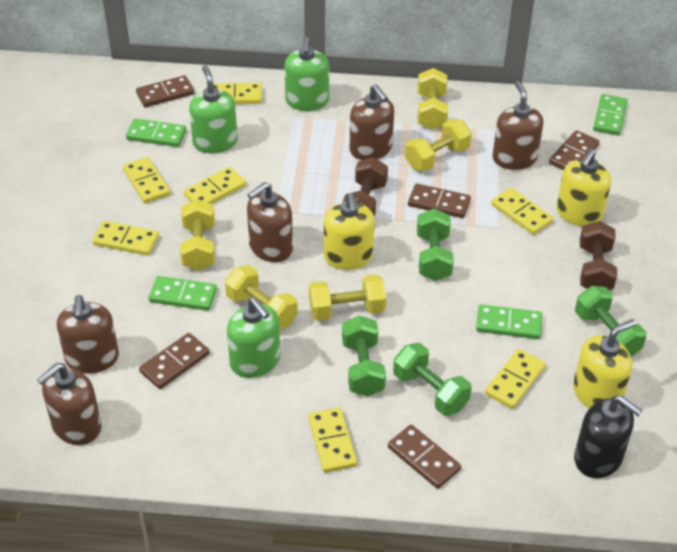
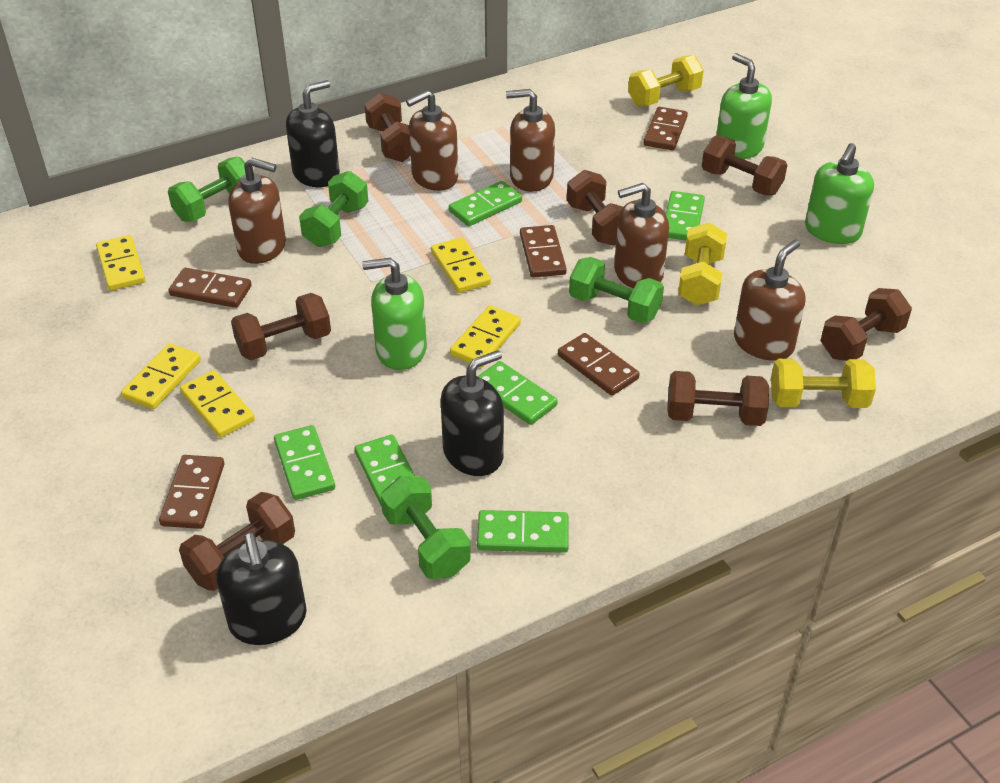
black soap dispenser: [574,395,643,478] = 1 -> [216,533,307,645] [286,80,340,187] [441,350,504,476] = 3
brown dumbbell: [343,157,388,217] [580,221,617,290] = 2 -> [179,492,295,591] [231,293,331,360] [365,93,411,162] [567,170,623,246] [667,371,769,426] [702,136,787,195] [821,288,912,361] = 7
green domino: [126,118,186,147] [149,276,217,311] [476,304,542,339] [593,94,628,136] = 4 -> [274,425,335,500] [355,435,415,507] [449,181,522,226] [477,510,569,553] [478,361,558,425] [666,191,705,240] = 6
yellow domino: [92,221,159,256] [123,157,170,203] [184,167,246,204] [213,83,262,104] [308,408,357,473] [485,349,546,409] [491,188,553,235] = 7 -> [96,235,145,291] [121,343,201,409] [180,370,255,438] [431,237,491,293] [450,305,521,368] = 5
yellow dumbbell: [180,199,215,271] [225,265,298,329] [309,274,386,321] [405,119,472,171] [418,68,448,130] = 5 -> [628,55,704,106] [678,222,727,306] [771,359,876,408] = 3
yellow soap dispenser: [324,193,375,270] [556,149,611,226] [573,319,636,408] = 3 -> none = 0

